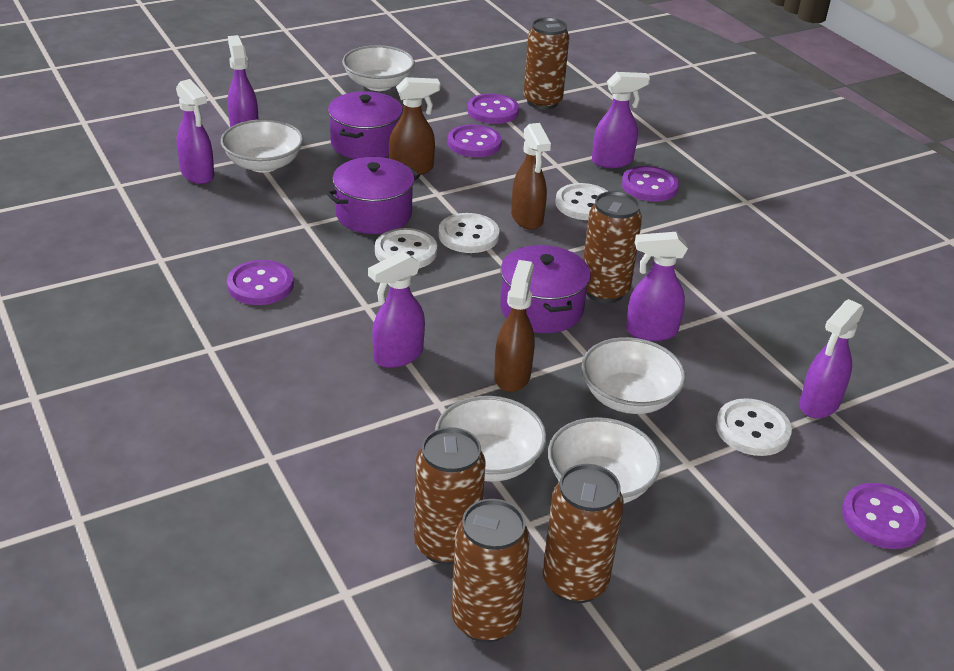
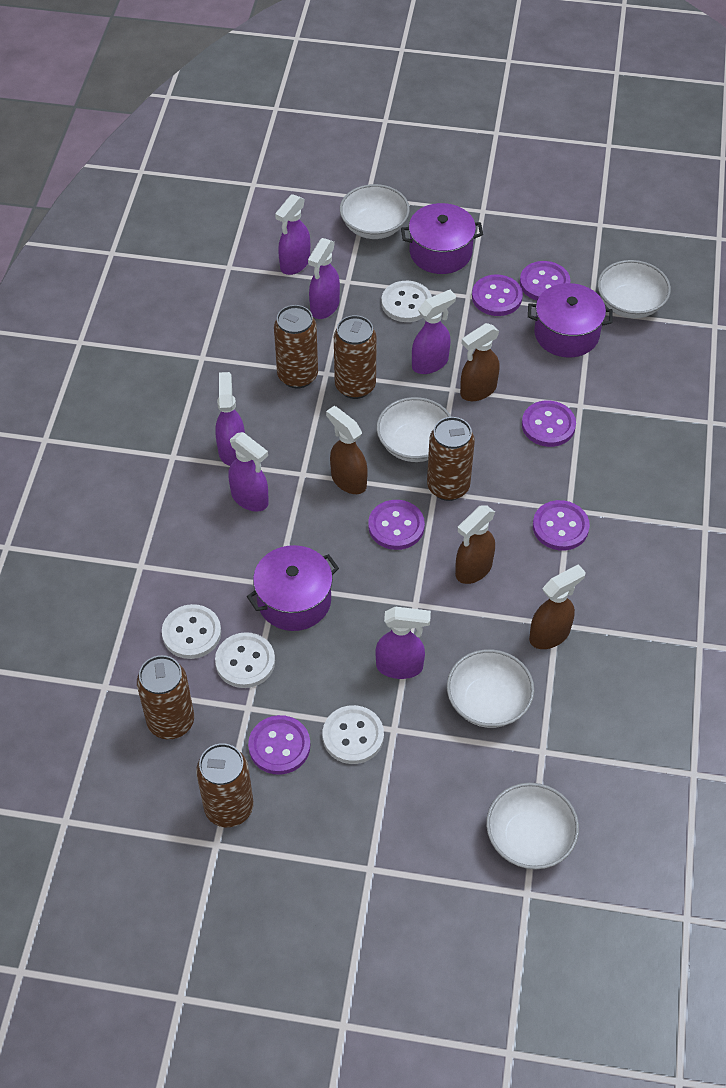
brown spray bottle: [389,77,440,175] [494,260,535,392] [511,123,551,230] = 3 -> [326,406,368,494] [455,505,495,584] [460,323,500,401] [529,564,585,649] = 4
purple button: [227,260,294,305] [448,124,502,157] [467,94,519,124] [622,166,679,202] [842,483,926,549] = 5 -> [248,715,310,775] [368,500,425,550] [472,274,523,316] [520,261,570,300] [522,401,576,447] [533,500,590,550] = 6

